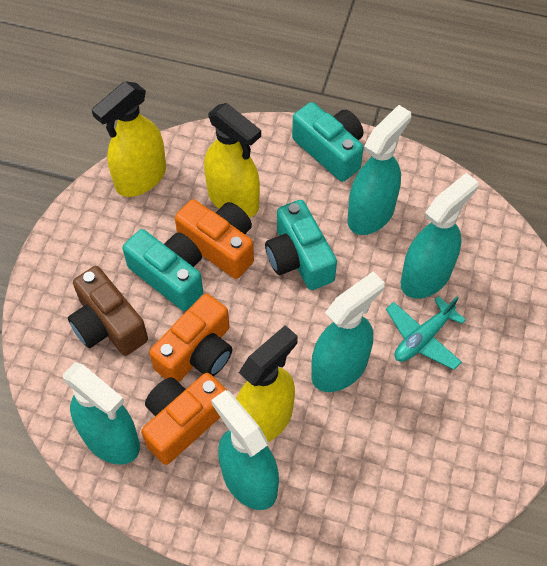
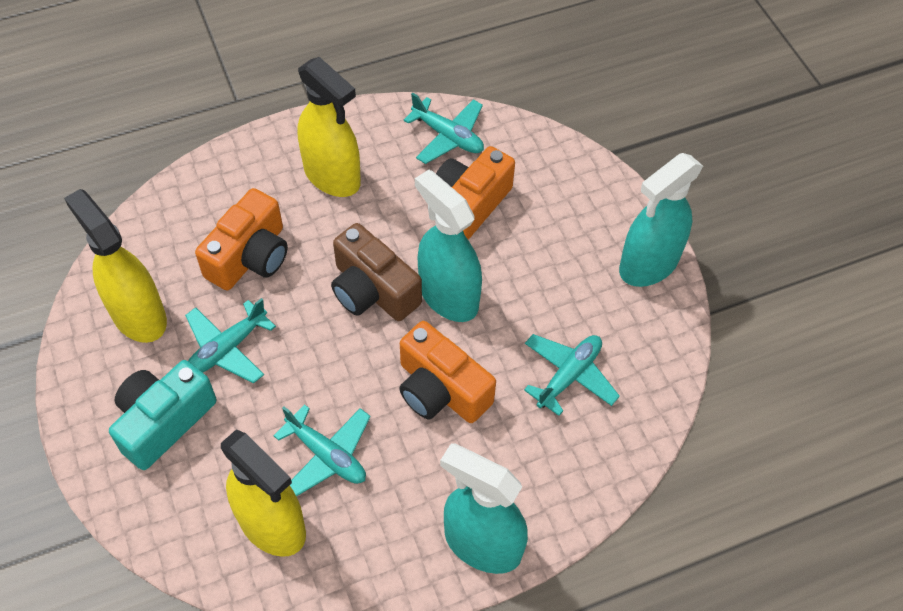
turquoise camera: [122,229,203,311] [265,200,337,290] [292,102,364,182] = 3 -> [109,360,217,470] = 1
turquoise plane: [386,296,466,370] = 1 -> [185,298,276,383] [274,404,371,497] [404,93,484,164] [524,334,620,416] = 4
turquoise spray bottle: [63,362,140,465] [211,390,279,510] [311,272,384,392] [347,105,411,235] [401,173,478,299] = 5 -> [415,169,482,322] [440,443,528,574] [619,153,703,287] = 3

